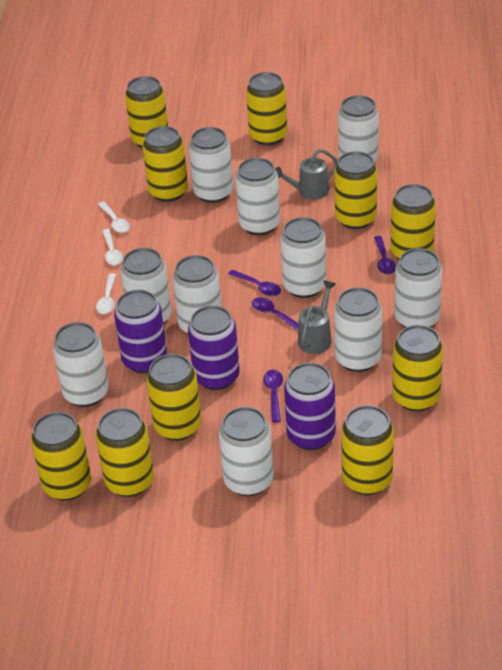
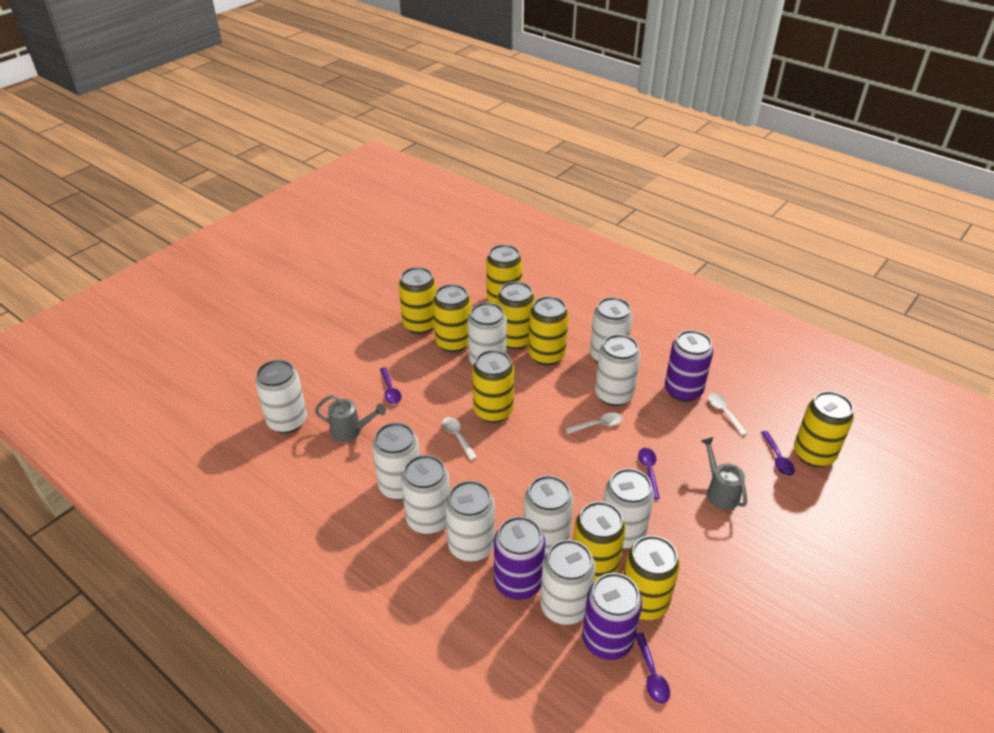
yellow can: [31,412,91,501] [96,408,154,497] [125,76,168,148] [142,126,188,202] [147,354,201,441] [246,72,287,145] [334,151,377,229] [341,405,394,495] [390,184,436,260] [392,325,443,412] = 10 -> [399,267,436,334] [433,284,471,352] [472,350,514,423] [486,244,522,304] [497,281,535,350] [528,296,569,365] [573,501,626,583] [623,535,680,620] [794,391,854,467] = 9

